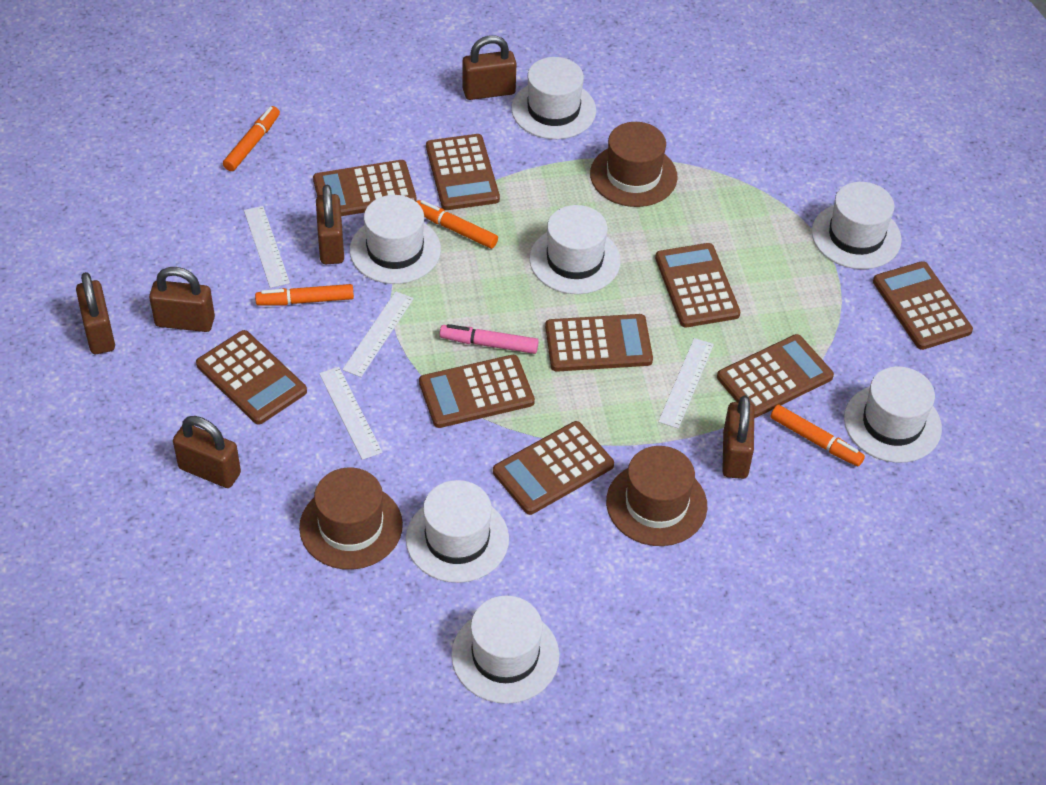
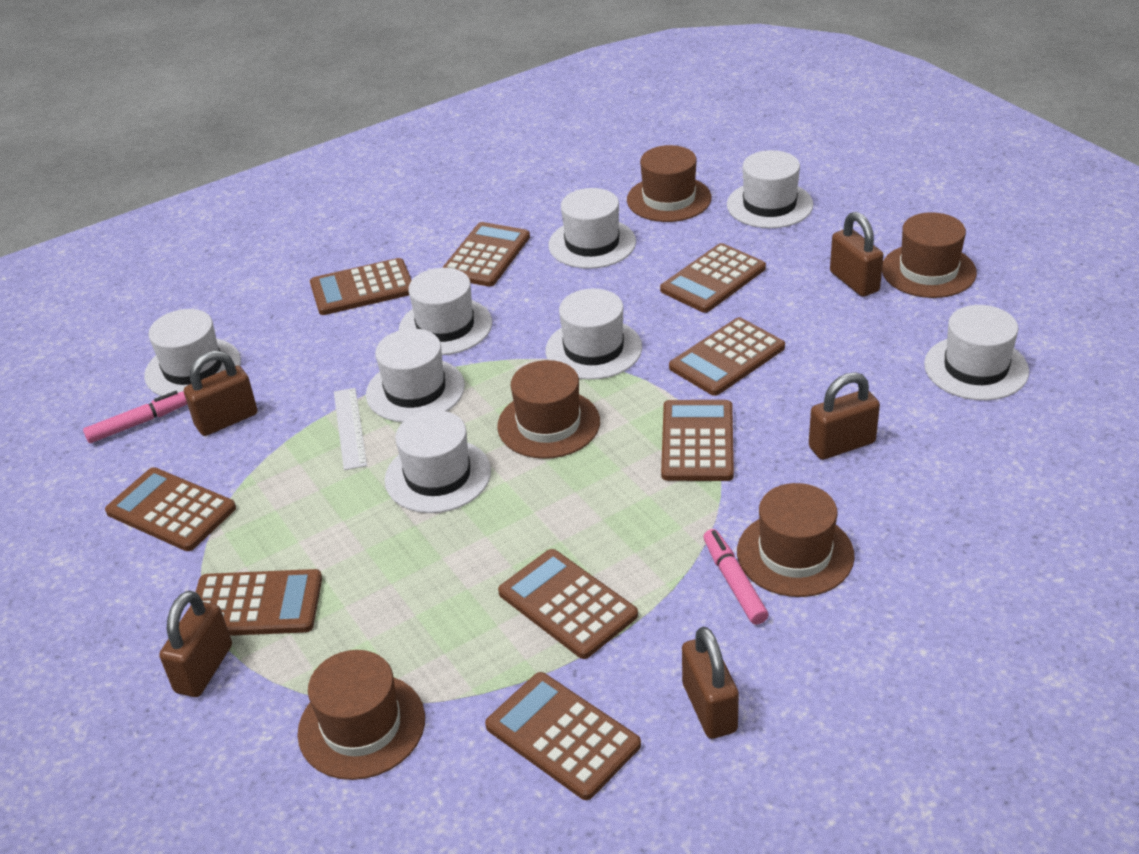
brown hat: [299,467,403,570] [590,122,678,207] [606,446,707,546] = 3 -> [297,650,425,780] [497,360,600,459] [627,145,712,222] [737,483,855,597] [882,212,977,298] = 5
brown padlock: [76,272,115,354] [149,267,215,332] [173,416,241,488] [316,185,344,264] [462,35,517,100] [722,395,754,479] = 6 -> [159,591,232,697] [184,351,257,436] [682,627,739,739] [809,372,880,460] [830,212,884,297] = 5
orange marker: [223,106,280,171] [255,284,354,305] [416,200,498,249] [771,405,865,467] = 4 -> none = 0
pink marker: [440,324,539,354] = 1 -> [83,391,187,443] [703,529,768,625] = 2
white hat: [350,195,441,284] [406,480,509,583] [451,596,560,704] [511,57,596,139] [529,205,621,294] [812,182,902,269] [844,367,942,463] = 7 -> [144,309,241,396] [366,329,465,422] [385,410,491,513] [399,268,492,355] [546,288,642,380] [548,188,636,269] [727,150,813,228] [924,305,1029,400] = 8
white ruler: [244,206,290,288] [319,367,382,460] [342,291,414,377] [658,338,714,429] = 4 -> [334,388,367,470] = 1

